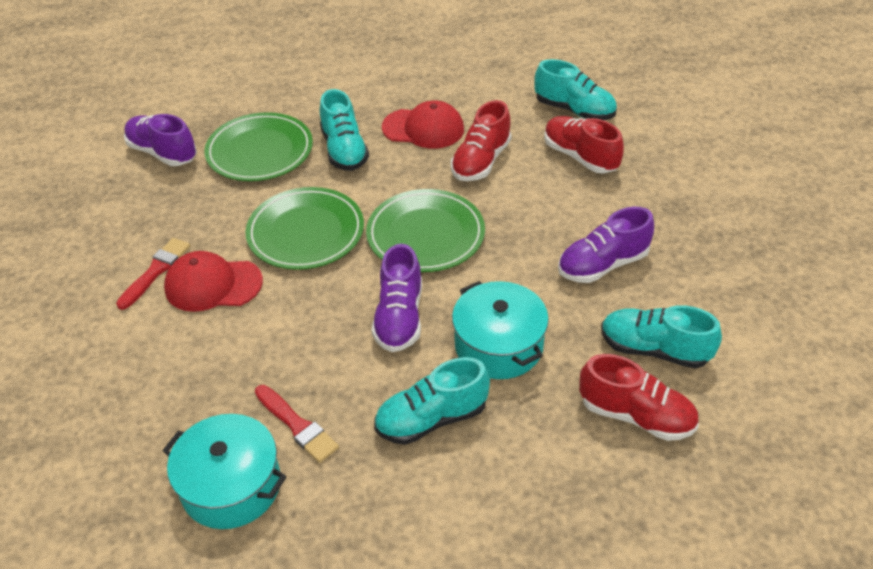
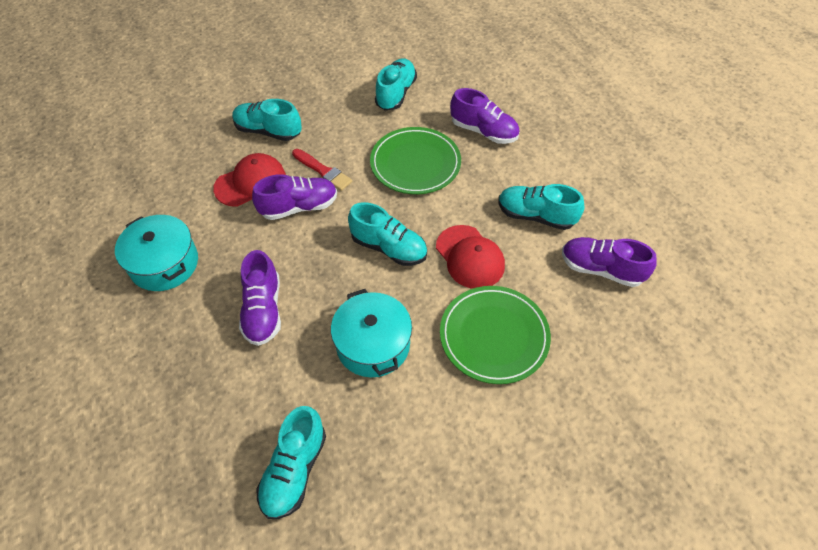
green plate: [204,112,313,181] [245,187,364,270] [366,189,485,272] = 3 -> [370,127,461,194] [440,286,551,384] = 2
purple shoe: [124,114,197,166] [372,244,422,352] [558,207,654,283] = 3 -> [239,250,281,346] [252,174,337,220] [450,88,520,144] [562,237,657,287] = 4
red brush: [116,238,190,310] [255,385,339,463] = 2 -> [292,149,352,191] = 1
red shoe: [451,100,511,181] [544,116,624,173] [579,354,699,441] = 3 -> none = 0
turquoise shoe: [320,89,369,171] [374,357,490,445] [534,59,617,120] [601,305,722,369] = 4 -> [232,99,302,141] [256,406,326,519] [348,202,427,266] [375,58,417,110] [498,184,584,230] = 5

